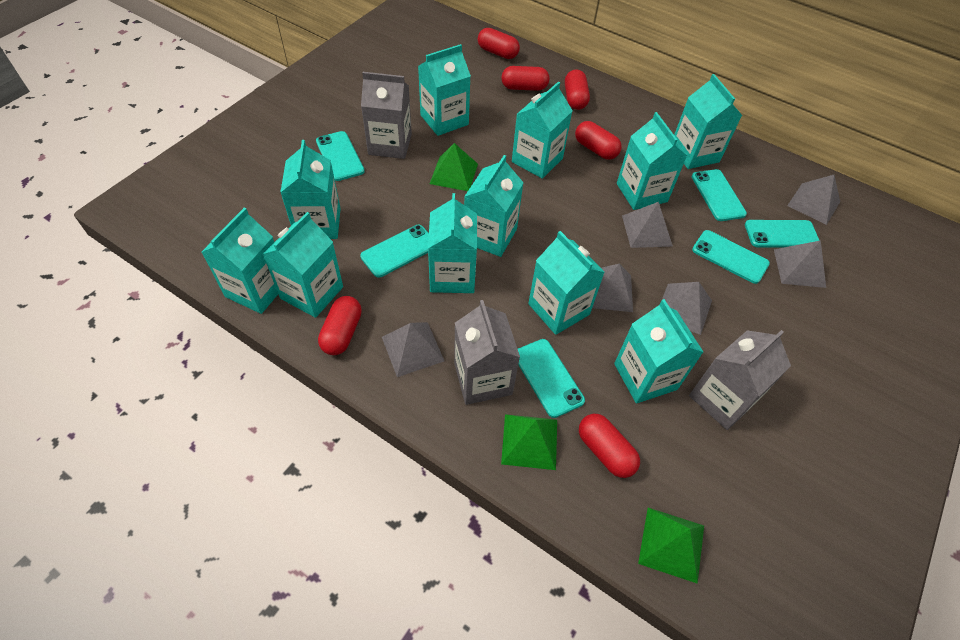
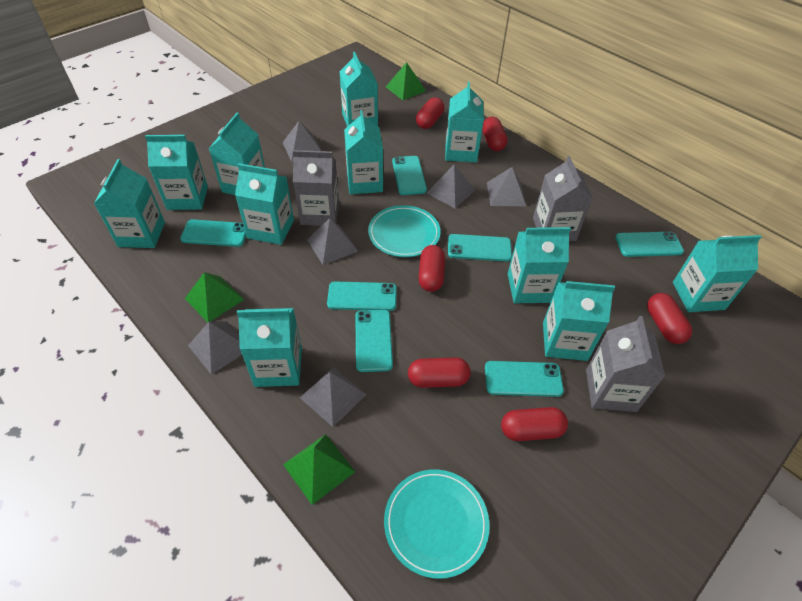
turquoise phone: [316,131,365,181] [360,225,429,278] [518,339,585,418] [692,169,747,221] [692,230,770,284] [745,220,820,247] = 6 -> [180,219,246,247] [327,282,397,311] [355,310,393,372] [392,156,427,195] [448,234,512,262] [485,361,564,397] [615,232,684,257] = 7
turquoise plate: none = 0 -> [368,205,441,257] [384,469,490,579] = 2

